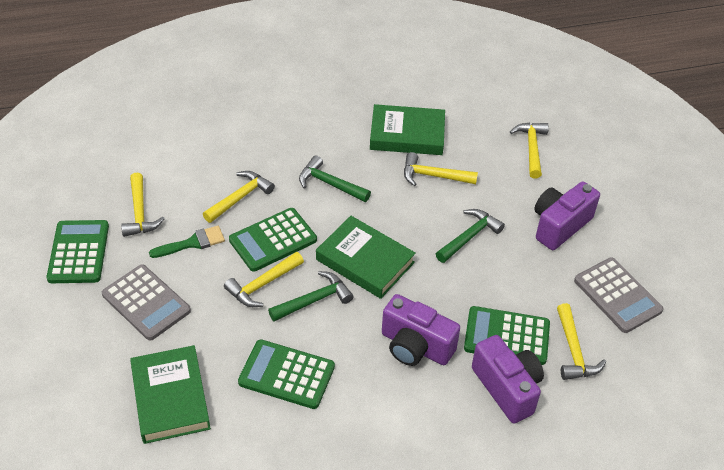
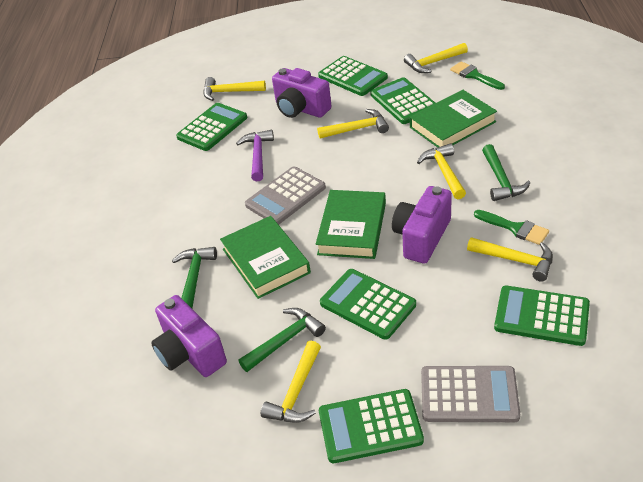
green brush: [149,226,225,258] = 1 -> [450,61,505,90] [474,210,549,245] = 2
green calculator: [46,220,109,283] [229,208,317,272] [238,339,335,409] [464,306,550,365] = 4 -> [176,103,247,151] [318,56,388,96] [319,389,424,463] [320,269,416,340] [370,77,435,124] [494,286,590,346] = 6
purple hammer: none = 0 -> [236,130,274,182] = 1

